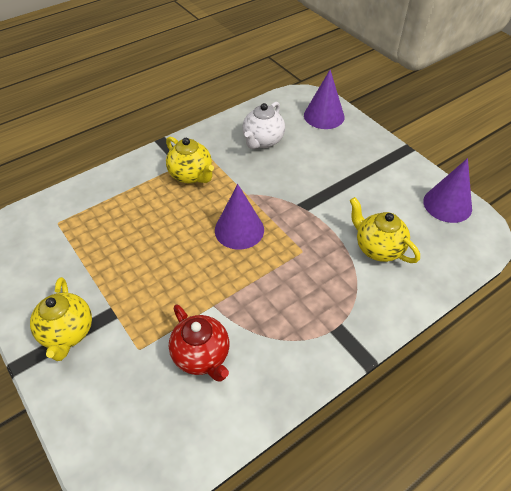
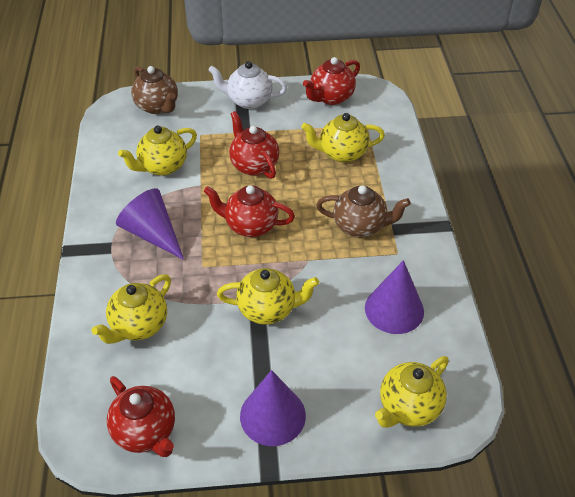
brown teapot: none = 0 -> [131,66,178,114] [316,186,411,237] = 2
red teapot: [169,304,229,382] = 1 -> [107,376,175,457] [204,185,295,237] [229,111,279,179] [303,57,360,105] = 4
yellow teapot: [30,277,92,361] [166,137,214,184] [350,197,420,263] = 3 -> [92,274,171,344] [118,126,197,176] [217,268,319,325] [301,113,385,163] [375,356,449,428] = 5

